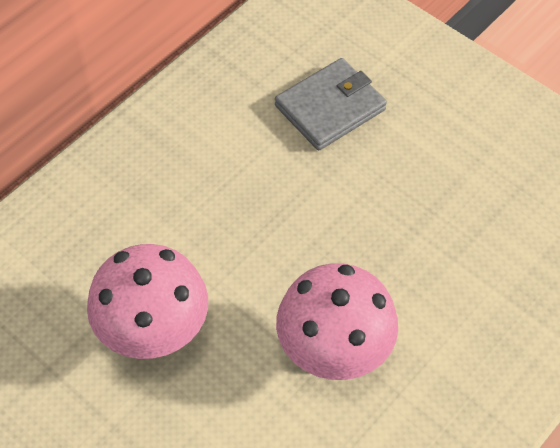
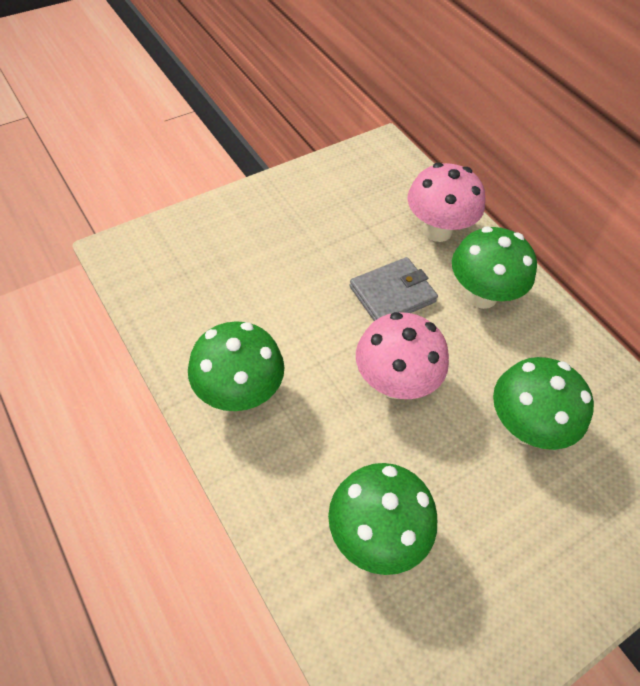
green mushroom: none = 0 -> [188,321,284,411] [328,463,437,575] [452,227,537,309] [493,357,594,450] = 4

